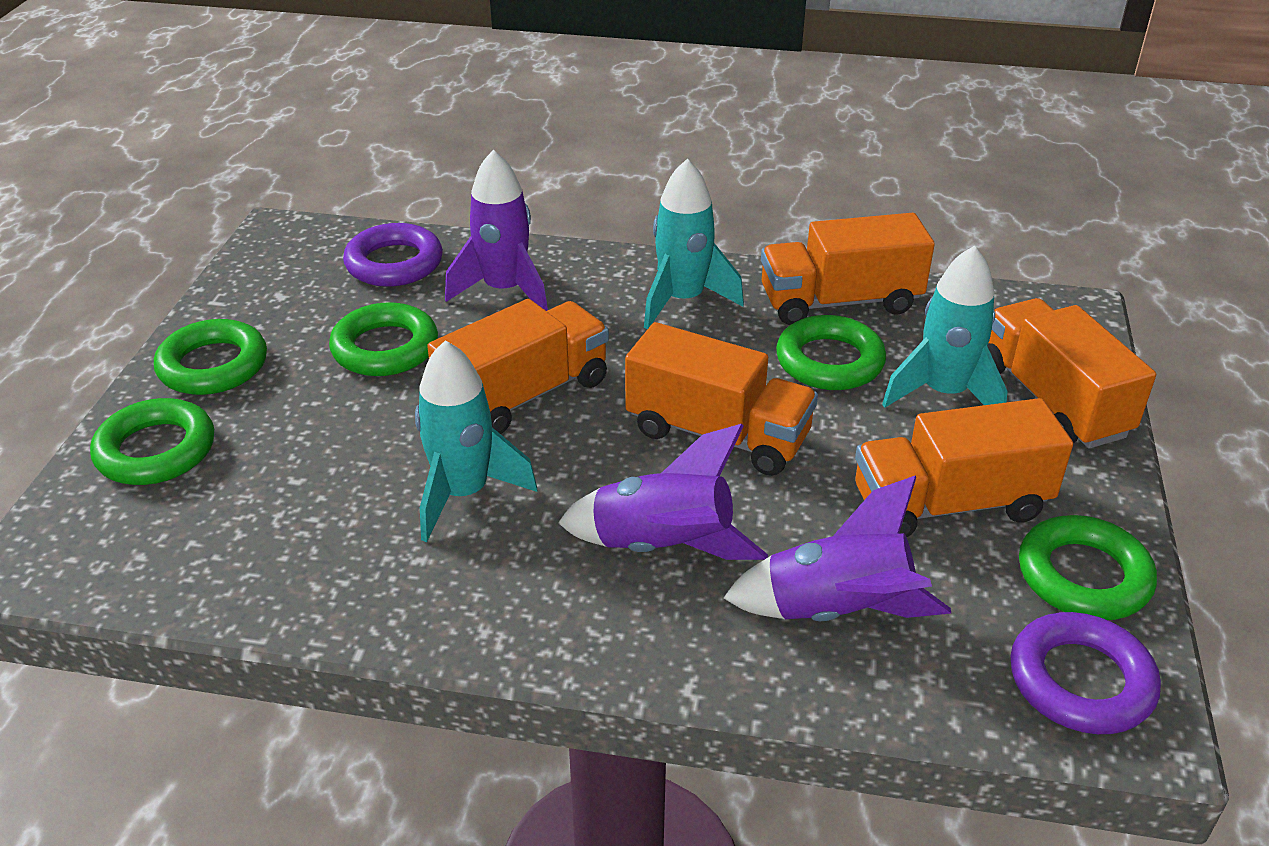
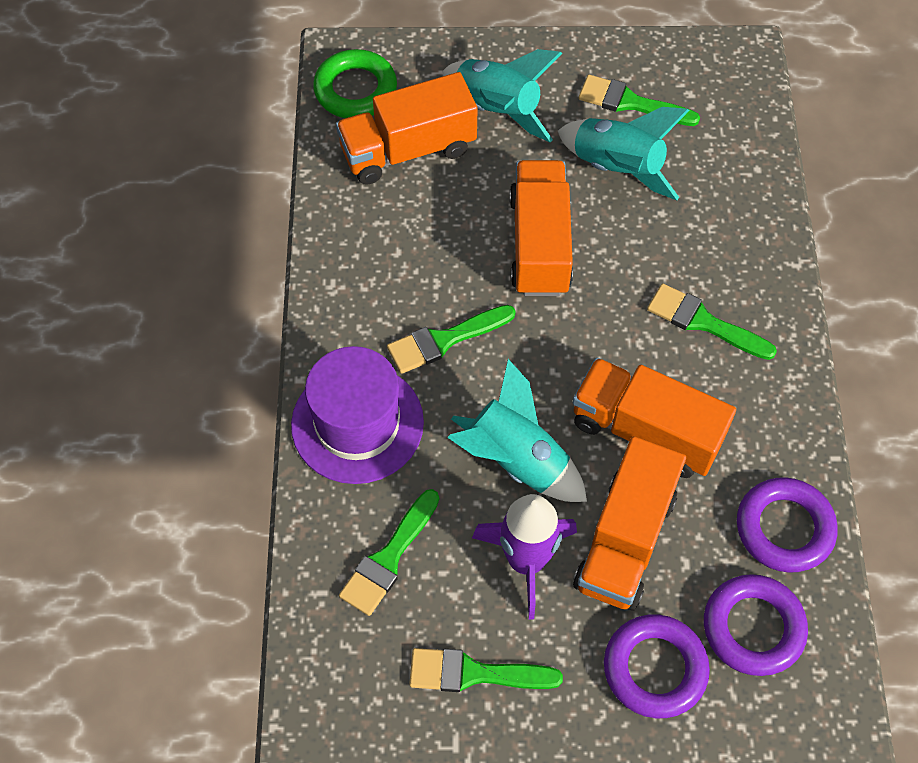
green brush: none = 0 -> [339,489,439,616] [387,305,516,374] [409,648,563,692] [579,75,700,126] [647,283,777,360] = 5
green ring: [90,398,214,485] [154,319,267,395] [329,302,438,376] [776,315,886,390] [1019,515,1157,620] = 5 -> [313,49,397,118] = 1
orange truck: [427,299,609,434] [625,322,818,476] [761,213,935,325] [855,398,1073,537] [987,298,1156,449] = 5 -> [336,72,478,185] [509,160,573,296] [572,358,736,478] [573,436,686,610] = 4
purple hat: none = 0 -> [291,346,424,484] = 1
purple ring: [343,223,443,287] [1011,612,1161,734] = 2 -> [604,614,710,718] [704,574,808,676] [737,477,838,573] = 3
purple rocket: [445,150,548,311] [558,424,768,560] [723,476,951,621] = 3 -> [472,494,577,620] = 1

